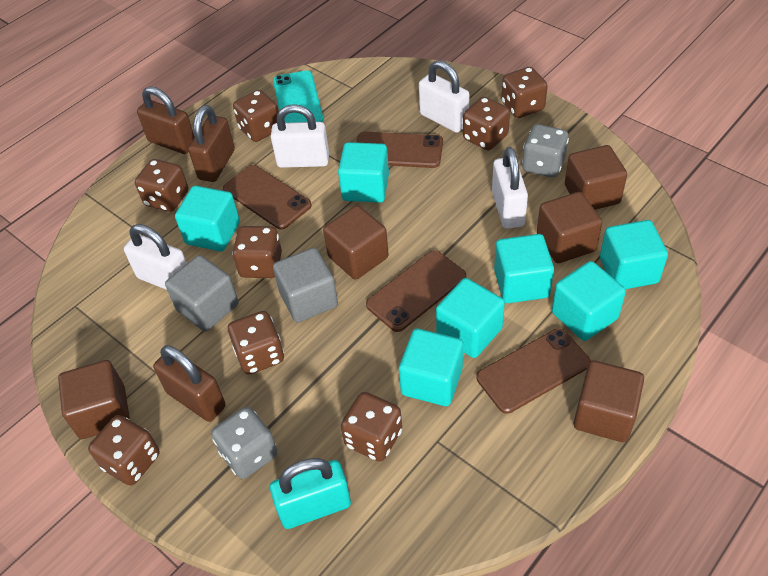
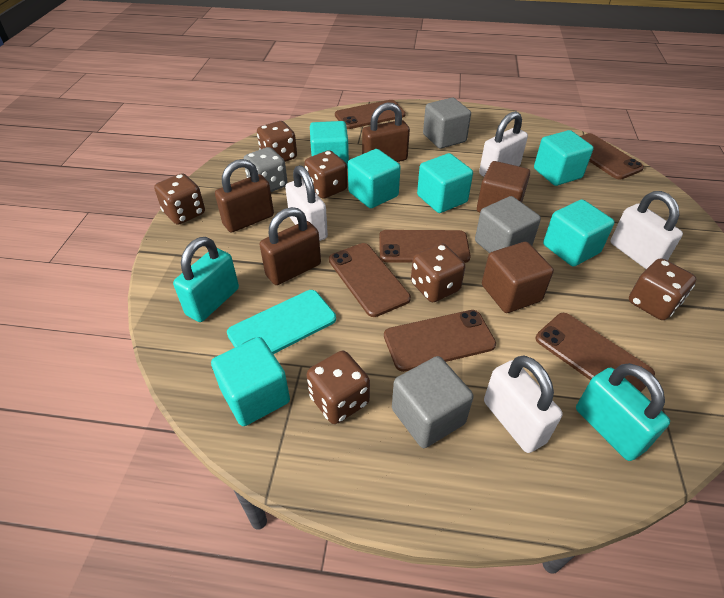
brown cube: [58,360,130,439] [323,205,389,280] [537,192,602,263] [565,145,627,210] [574,360,644,442] = 5 -> [477,161,530,213] [482,242,554,313] = 2
brown dice: [88,415,160,486] [135,159,189,212] [228,311,284,375] [232,226,282,278] [233,90,279,142] [341,392,402,462] [463,97,510,150] [501,67,548,118] = 8 -> [154,173,205,225] [257,121,297,162] [304,150,348,199] [306,351,370,424] [411,243,465,302] [629,258,696,320] = 6
brown phone: [223,165,312,230] [356,132,443,168] [366,250,466,332] [477,328,591,414] = 4 -> [329,243,411,317] [335,100,406,129] [379,230,471,263] [384,310,496,372] [536,313,655,392] [580,133,644,180] = 6
grey cube: [165,255,238,332] [273,247,338,323] = 2 -> [392,356,474,448] [423,98,471,149] [475,196,541,253] = 3
grey dice: [211,407,277,479] [522,124,569,177] = 2 -> [243,147,287,192] = 1
turquoise cube: [175,186,240,252] [338,142,389,203] [399,329,463,406] [436,278,505,358] [494,234,554,303] [552,261,626,341] [600,220,668,289] = 7 -> [211,337,290,426] [310,121,349,169] [348,149,401,209] [417,153,473,213] [534,130,593,186] [543,199,614,267] = 6
turquoise padlock: [270,458,351,529] = 1 -> [173,237,239,322] [576,363,670,461] = 2

